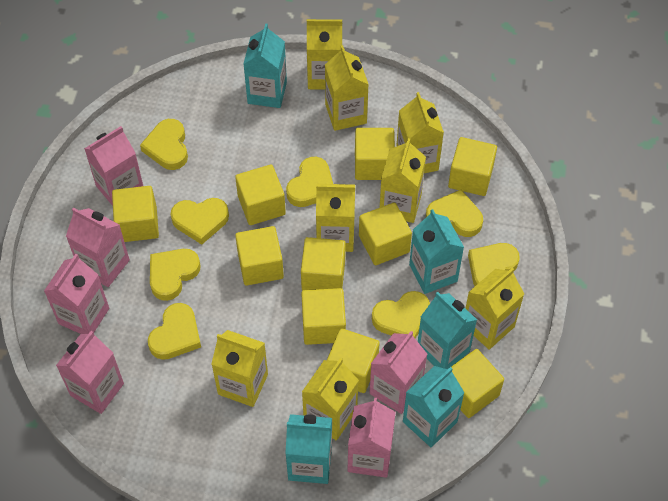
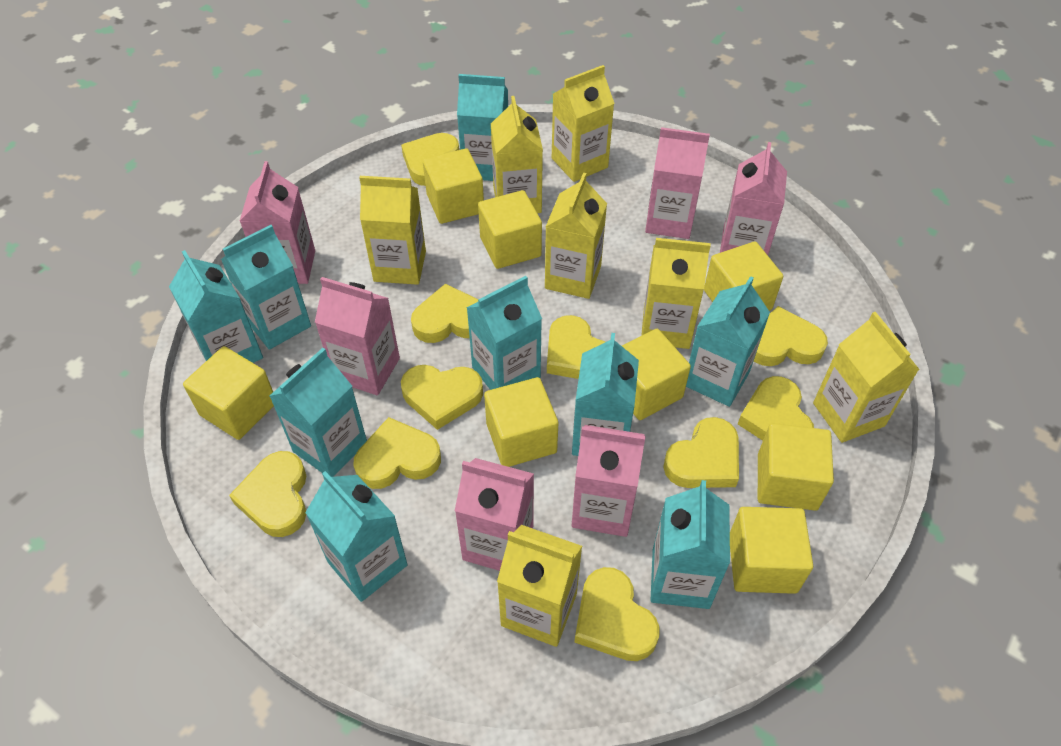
turquoise carton: [243,23,287,108] [285,414,332,484] [403,366,465,447] [409,209,464,294] [418,292,477,369] = 5 -> [169,250,263,363] [221,225,311,350] [270,348,367,477] [305,471,408,602] [457,74,508,181] [467,276,542,390] [572,333,639,456] [650,480,730,609] [686,276,770,407] = 9
yellow carton: [211,330,268,407] [302,358,359,441] [307,19,343,90] [316,184,355,252] [325,45,369,131] [380,138,426,223] [396,92,444,173] [465,268,524,350] = 8 -> [359,176,426,285] [491,96,543,213] [497,525,582,647] [545,172,607,299] [552,65,615,182] [641,238,711,349] [813,312,920,443] = 7
yellow cube: [112,186,159,242] [235,165,286,225] [235,226,284,286] [301,237,346,290] [301,288,346,345] [327,328,380,393] [355,128,395,180] [359,202,412,265] [448,137,497,196] [451,349,504,418] = 10 -> [183,346,274,440] [423,149,484,224] [478,190,542,269] [484,377,558,467] [622,329,691,420] [704,241,783,311] [730,507,813,594] [758,423,834,511] = 8
yellow heart: [140,119,188,170] [148,303,201,360] [150,249,201,301] [171,198,229,245] [286,157,333,207] [372,291,430,339] [426,190,483,237] [468,243,520,286] = 8 -> [229,451,306,537] [353,417,441,489] [401,133,459,186] [401,365,483,430] [411,284,479,343] [547,315,605,379] [575,567,659,661] [663,417,739,488] [738,376,814,441] [754,306,828,366] = 10

